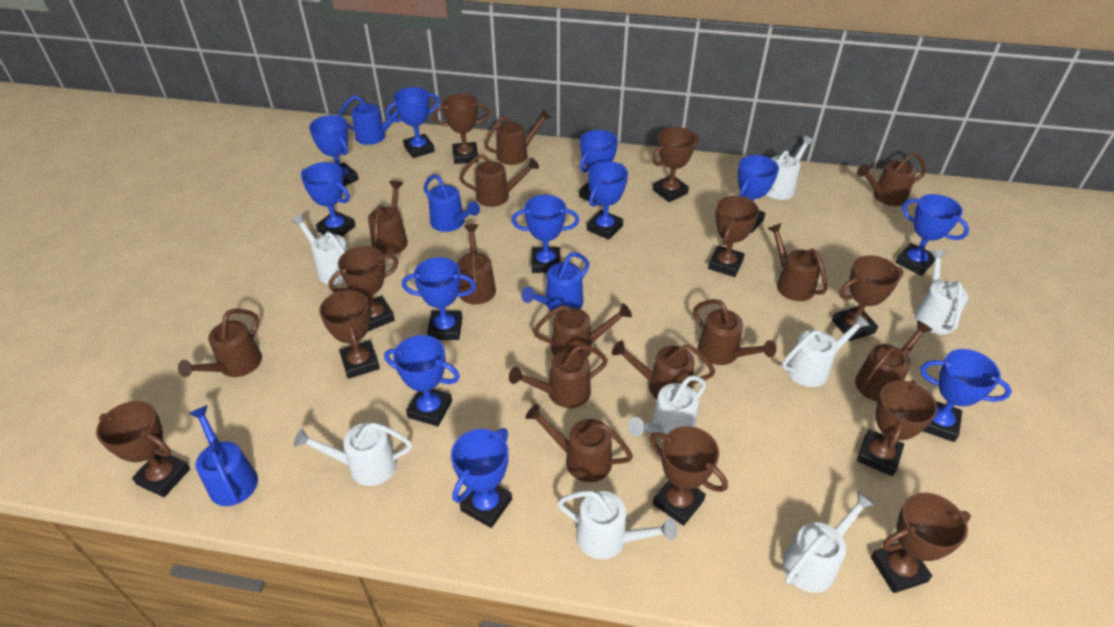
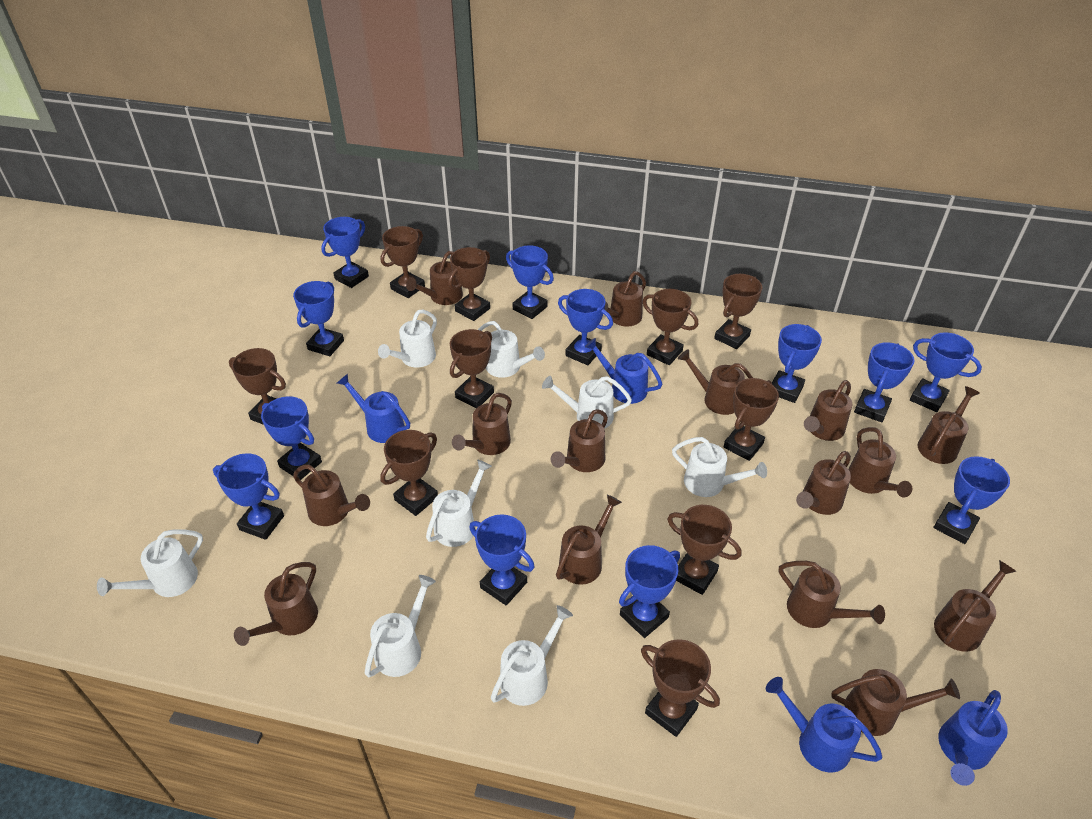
brown watering can: [178,309,262,377] [368,181,408,255] [457,224,496,305] [459,154,539,207] [484,109,551,165] [509,344,608,408] [525,404,633,482] [533,303,632,358] [612,340,715,399] [693,299,776,365] [767,223,827,301] [855,320,932,402] [857,152,926,206] = 13 -> [234,562,318,646] [293,465,370,526] [406,251,463,305] [452,393,512,455] [551,409,608,472] [556,495,622,585] [605,271,646,327] [678,349,753,415] [779,561,885,628] [796,451,851,515] [804,380,853,441] [831,669,960,736] [848,427,912,497] [918,386,980,464] [934,560,1017,652] = 15

